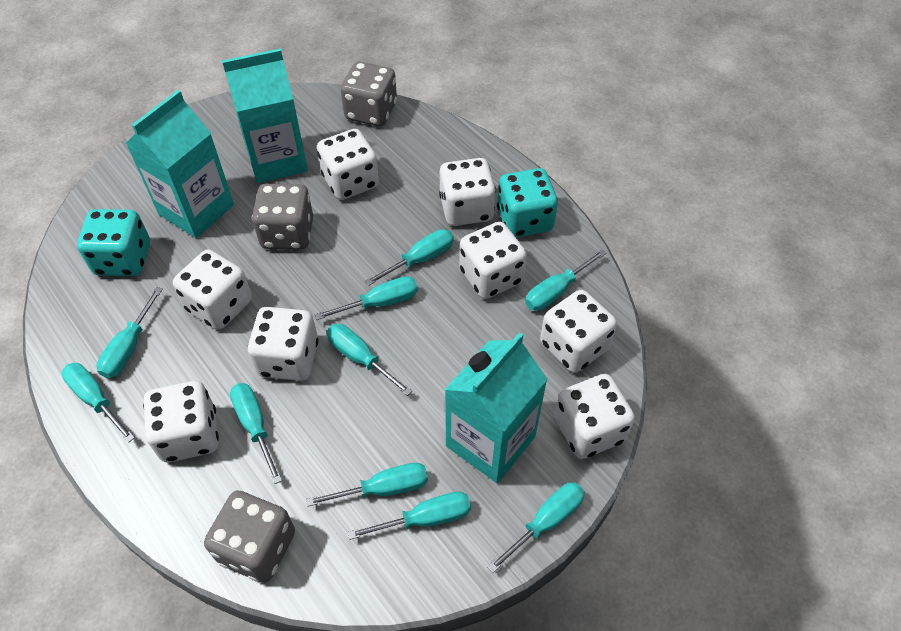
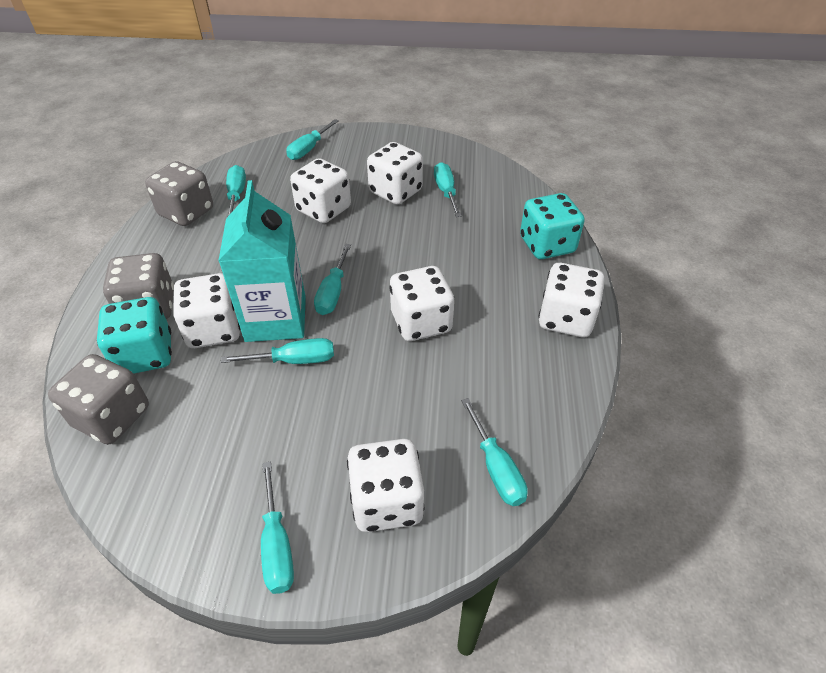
turquoise carton: [126,90,234,238] [222,48,308,183] [445,332,548,483] = 3 -> [218,180,306,342] = 1
turquoise screwdriver: [62,363,135,443] [97,287,163,378] [230,383,282,484] [306,463,428,507] [315,276,418,320] [327,324,412,396] [348,492,471,540] [365,229,454,286] [487,482,585,573] [525,249,606,311] = 10 -> [221,338,334,364] [226,165,246,217] [261,461,294,594] [286,119,339,160] [314,244,351,315] [434,162,462,217] [461,398,528,506] = 7
white dice: [143,381,219,462] [173,250,252,330] [248,307,319,381] [317,129,379,200] [439,158,496,226] [459,222,527,299] [540,290,617,373] [554,374,635,459] = 8 -> [173,273,240,348] [290,158,351,223] [347,439,424,532] [367,142,423,205] [389,266,454,341] [539,263,605,337] = 6

